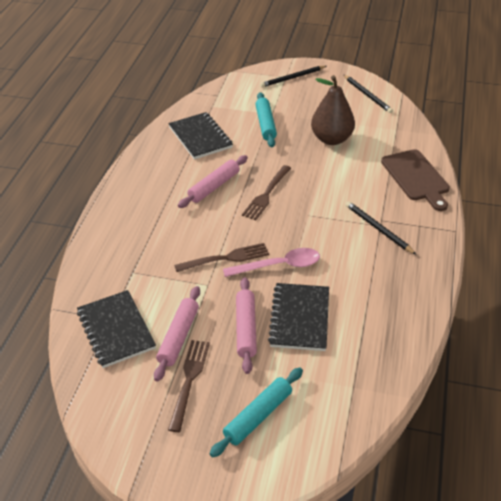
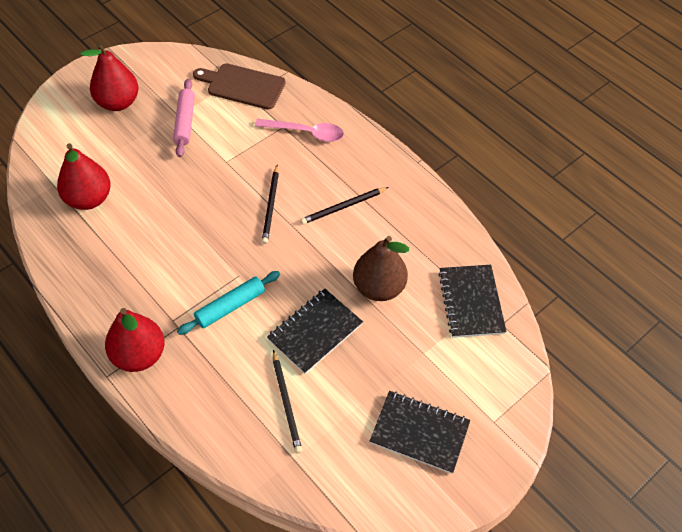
brown fork: [168,340,210,432] [174,243,269,272] [242,165,291,220] = 3 -> none = 0
pink rolling pin: [154,286,200,382] [178,155,248,208] [236,277,257,374] = 3 -> [173,79,195,157] = 1
red pear: none = 0 -> [57,143,111,210] [80,43,139,111] [105,308,164,372] = 3
turquoise rolling pin: [210,368,303,457] [255,92,277,147] = 2 -> [177,271,280,335] = 1

